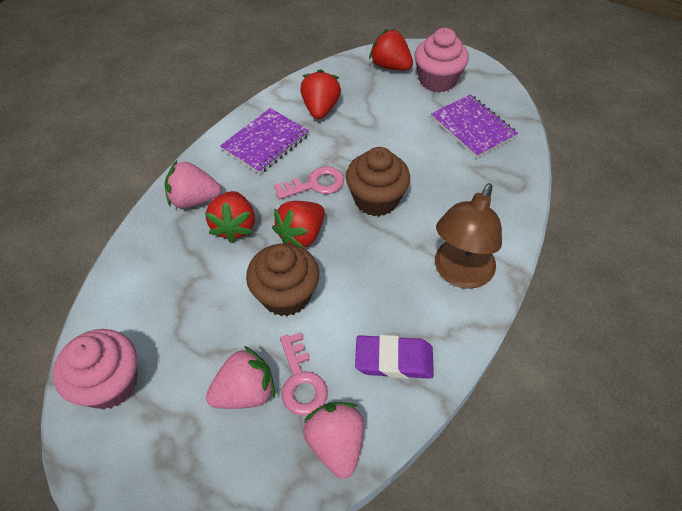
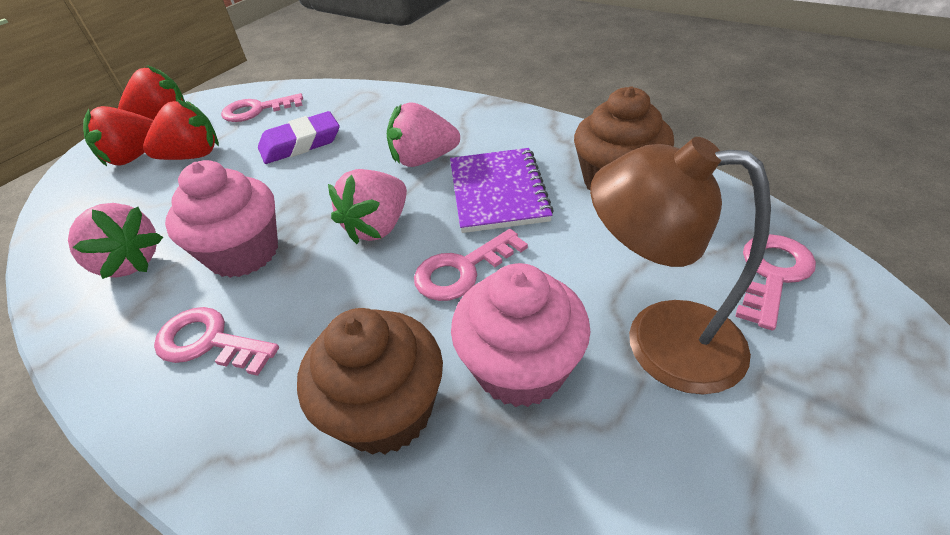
pink key: [274,166,344,199] [280,332,327,416] = 2 -> [154,307,279,376] [221,93,303,122] [414,229,528,301] [735,234,816,331] = 4
purple notebook: [220,108,309,174] [431,94,518,158] = 2 -> [450,148,554,233] = 1
red strawberry: [205,191,255,243] [272,201,324,248] [300,69,341,119] [369,29,413,71] = 4 -> [83,106,153,166] [118,65,185,120] [143,99,219,160] = 3

